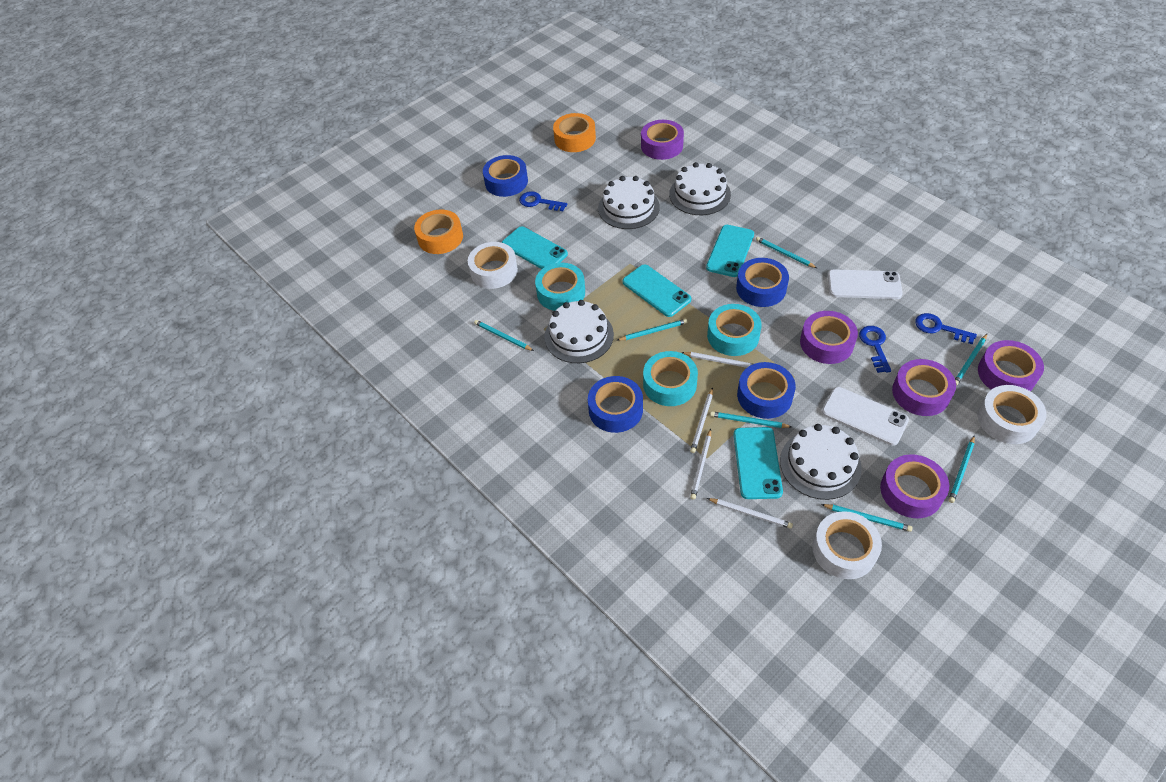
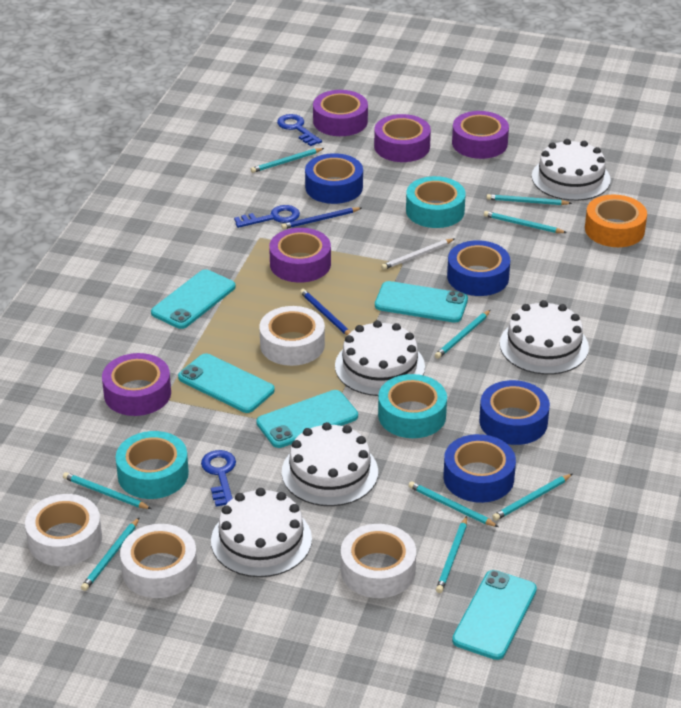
blue pencil: none = 0 -> [281,207,361,229] [300,289,350,336] = 2
orange tape: [414,210,463,254] [553,113,596,152] = 2 -> [585,195,647,247] = 1
turquoise pencil: [474,320,534,351] [618,319,687,341] [710,411,791,428] [756,237,817,268] [821,504,912,532] [949,436,975,503] [955,334,987,386] = 7 -> [63,472,152,509] [81,517,140,591] [251,148,324,173] [408,481,499,527] [435,310,491,359] [436,516,467,593] [484,211,567,233] [487,194,572,205] [492,474,572,521] = 9
turquoise phone: [502,226,568,269] [622,264,691,317] [706,225,754,277] [734,427,783,499] = 4 -> [151,269,236,329] [178,353,275,413] [256,390,358,448] [375,281,468,323] [452,570,537,660] = 5
white cake: [544,300,614,363] [598,176,660,229] [669,162,731,215] [780,424,862,500] = 4 -> [211,488,312,577] [282,422,378,506] [335,320,425,396] [500,300,589,375] [532,139,611,201] = 5
white pencil: [681,352,753,368] [690,388,713,453] [690,429,711,500] [707,498,793,529] = 4 -> [381,239,454,270] = 1
white phone: [822,387,909,446] [828,269,903,299] = 2 -> none = 0
white tape: [468,242,518,289] [812,511,882,579] [978,385,1046,444] = 3 -> [25,494,102,566] [120,524,197,598] [259,306,325,366] [341,524,416,598] = 4

